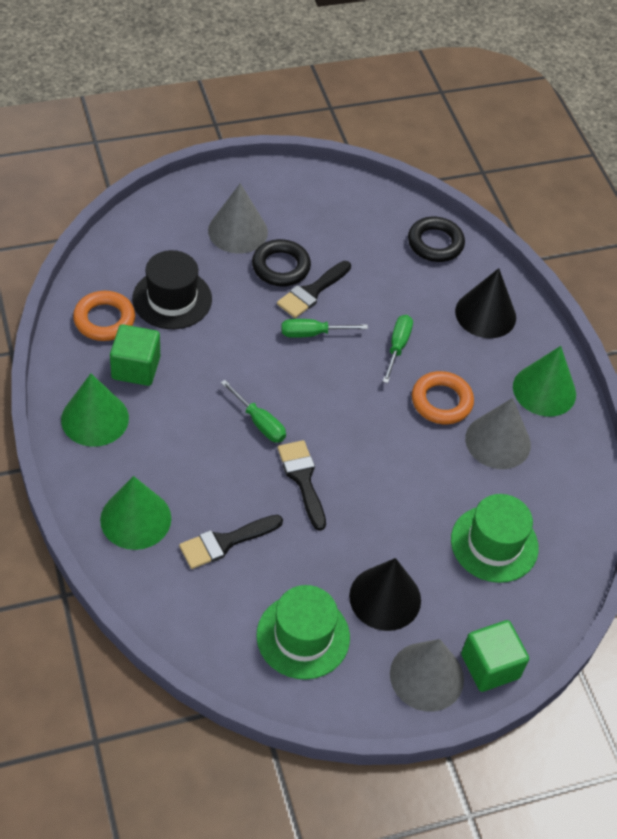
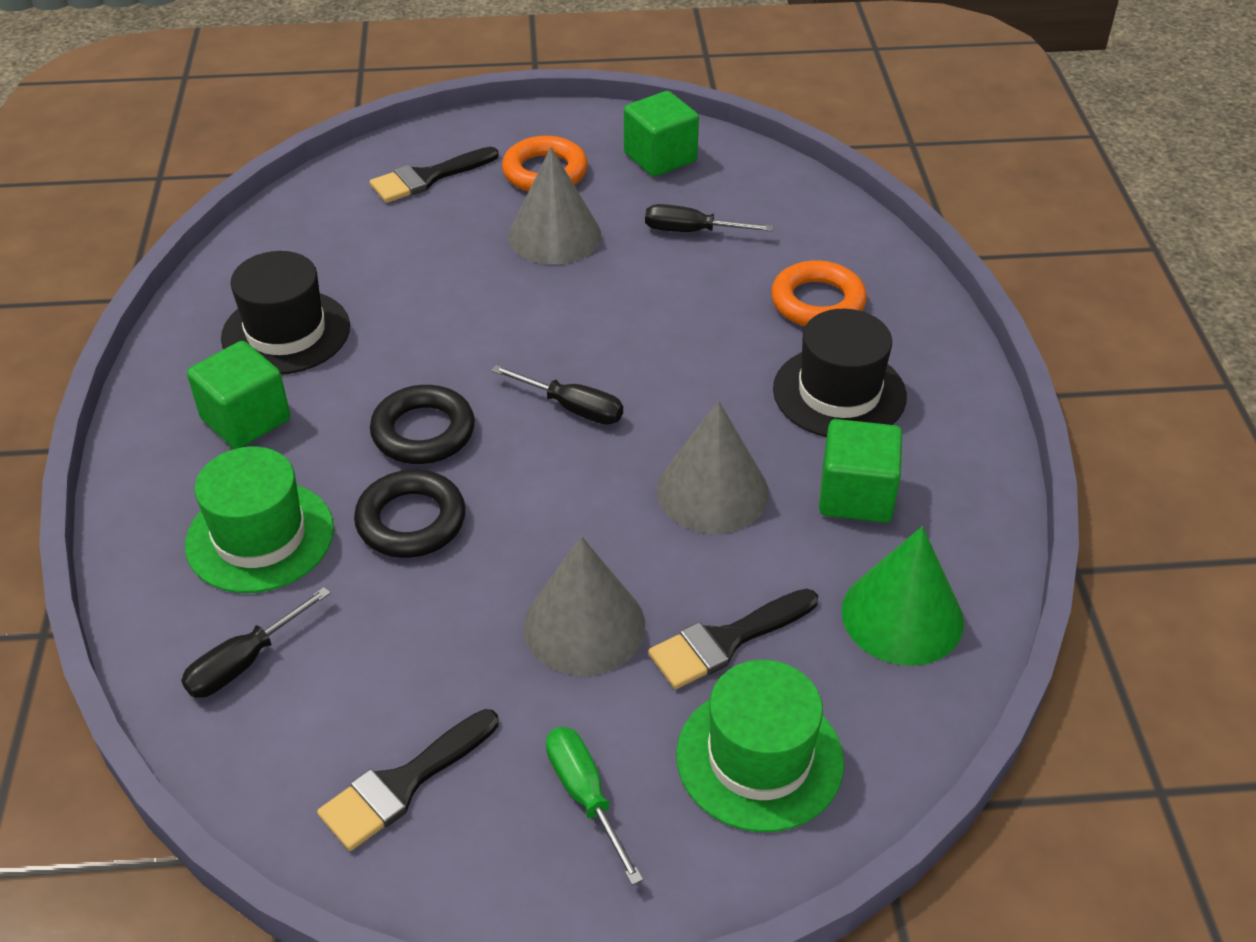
black cone: [349,558,421,631] [455,268,516,338] = 2 -> none = 0
black hat: [132,250,212,329] = 1 -> [221,251,350,375] [773,309,907,437] = 2
black screwdriver: none = 0 -> [181,587,331,698] [491,365,623,425] [645,204,773,232] = 3
green cone: [61,374,129,447] [100,476,171,550] [513,346,576,417] = 3 -> [842,526,964,666] = 1
green cube: [110,324,160,386] [461,620,529,692] = 2 -> [187,341,290,449] [624,91,699,177] [819,419,902,523] = 3
green screwdriver: [221,380,286,443] [281,319,368,338] [383,315,413,383] = 3 -> [546,727,643,885] = 1

